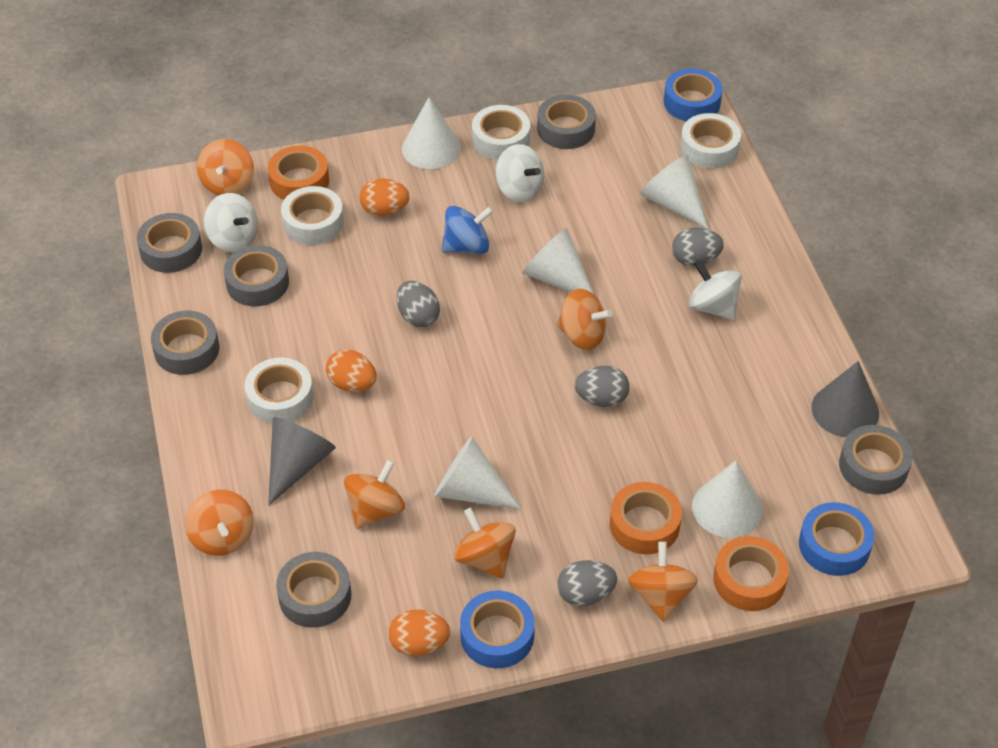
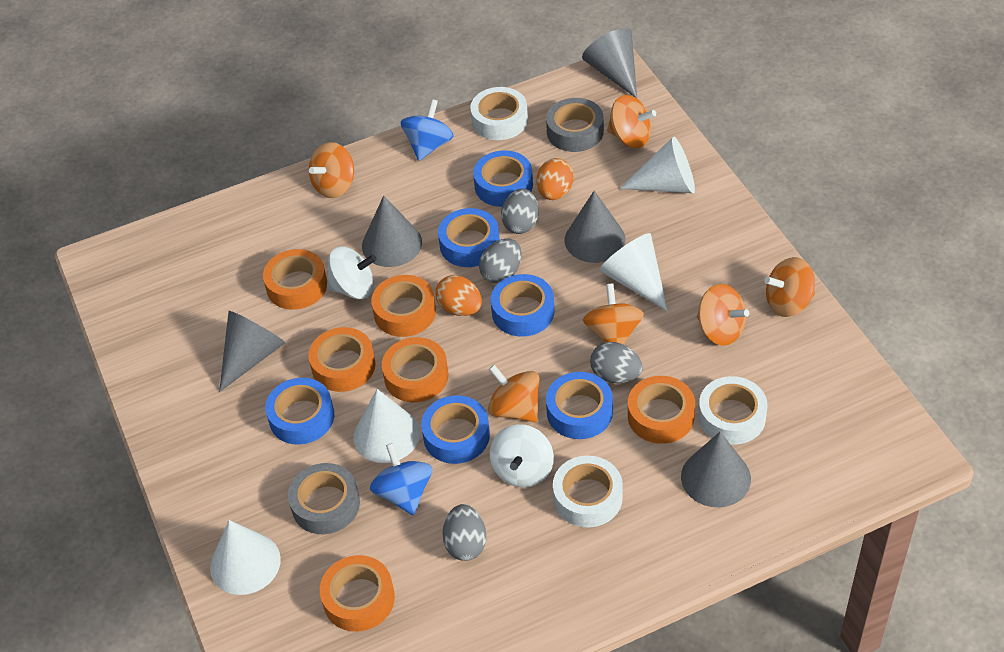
blue spinning top: [442,206,494,254] = 1 -> [370,443,432,516] [401,99,453,161] = 2
blue tape: [460,591,535,668] [664,68,723,121] [799,502,875,576] = 3 -> [265,378,334,445] [421,395,490,464] [438,208,500,267] [473,150,533,207] [491,274,554,337] [546,372,613,439] = 6
grey cone: [268,417,336,505] [811,361,879,437] = 2 -> [219,311,285,392] [362,196,422,267] [565,191,626,263] [582,28,637,98] [681,432,751,507] = 5
grey tape: [137,213,202,273] [151,311,220,375] [224,245,289,307] [276,552,351,628] [537,95,596,149] [839,425,913,495] = 6 -> [288,463,360,534] [546,98,604,152] = 2
orange egg: [326,349,377,392] [360,178,410,216] [389,610,450,656] = 3 -> [436,275,482,316] [537,158,574,200] = 2
orange tape: [268,145,329,200] [610,482,682,554] [713,536,789,611] = 3 -> [263,249,327,310] [308,327,375,392] [320,555,395,632] [371,275,436,337] [382,337,448,402] [628,376,695,444] = 6
white cone: [402,97,461,169] [434,437,522,510] [522,228,594,294] [640,155,708,229] [692,460,763,538] = 5 -> [210,520,281,595] [353,389,420,463] [599,233,668,311] [619,137,695,193] = 4
white spinning top: [204,193,258,252] [495,144,544,202] [688,260,742,320] = 3 -> [327,247,377,299] [490,424,554,488] = 2
white tape: [244,358,314,424] [281,186,344,245] [472,105,531,160] [680,113,741,169] = 4 -> [470,87,528,140] [553,456,623,527] [698,376,767,445] = 3

